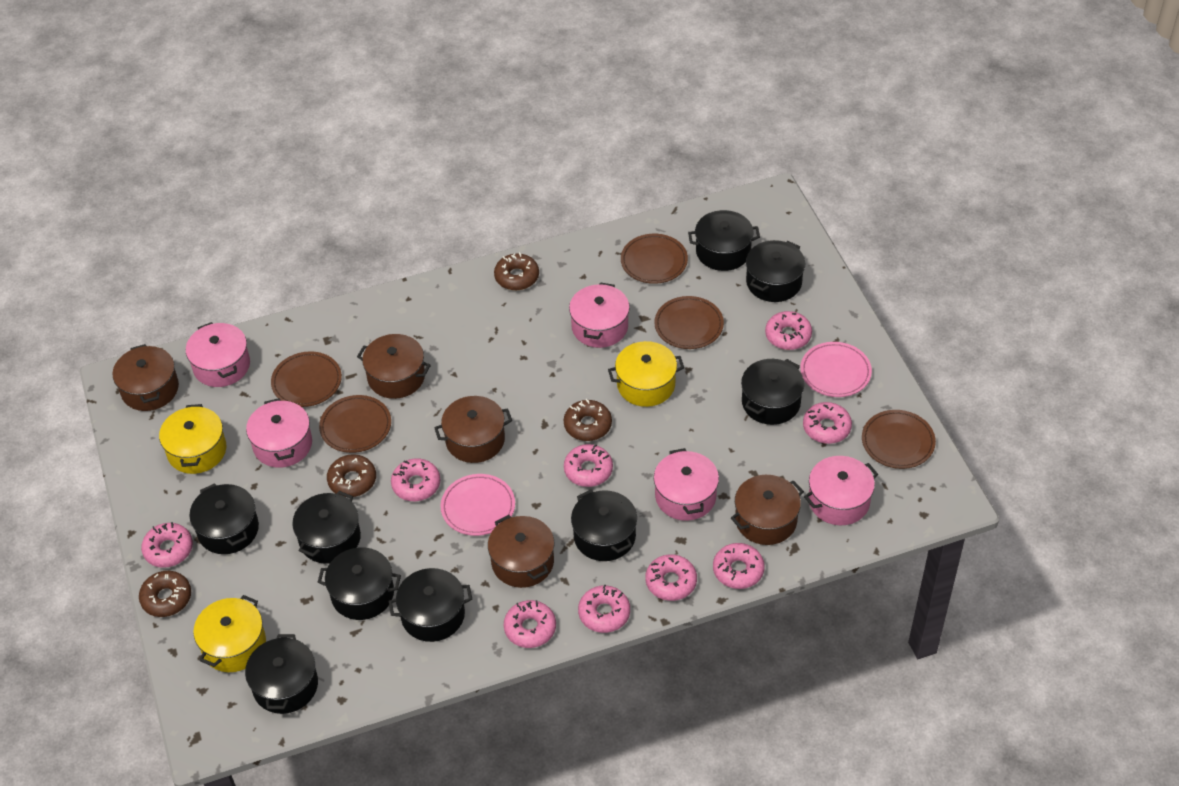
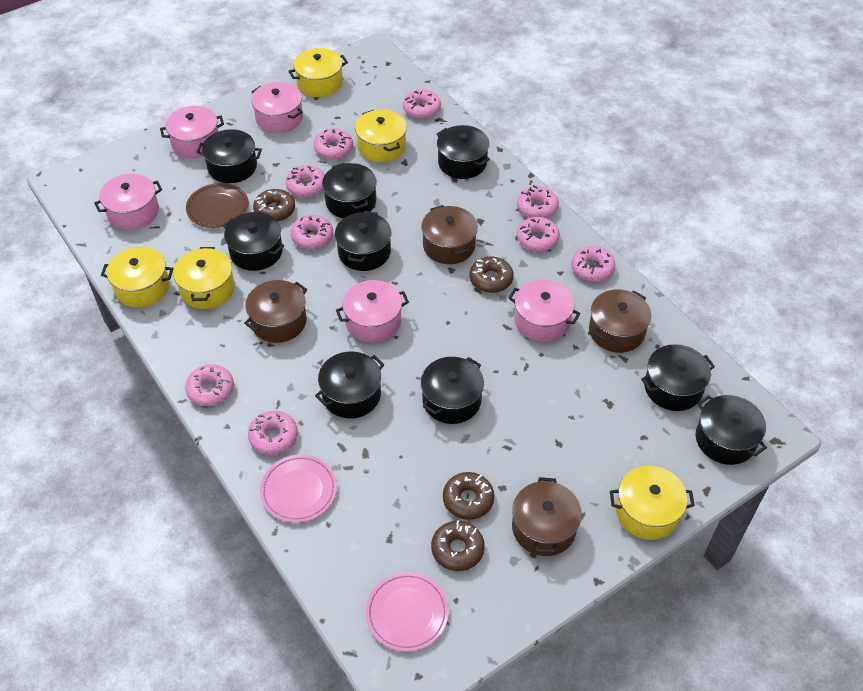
brown plate: [271,351,342,407] [319,395,391,453] [621,234,688,284] [654,296,724,349] [862,410,936,469] = 5 -> [186,183,249,228] = 1
brown pot: [113,344,179,411] [357,334,431,399] [434,396,512,463] [488,515,554,588] [731,475,804,545] = 5 -> [244,280,307,343] [421,205,478,264] [512,477,582,556] [589,289,651,353] = 4
yellow pot: [159,404,226,474] [193,595,266,672] [608,341,684,407] = 3 -> [101,247,174,307] [173,247,235,309] [288,48,348,97] [355,110,407,162] [610,466,695,540] = 5

